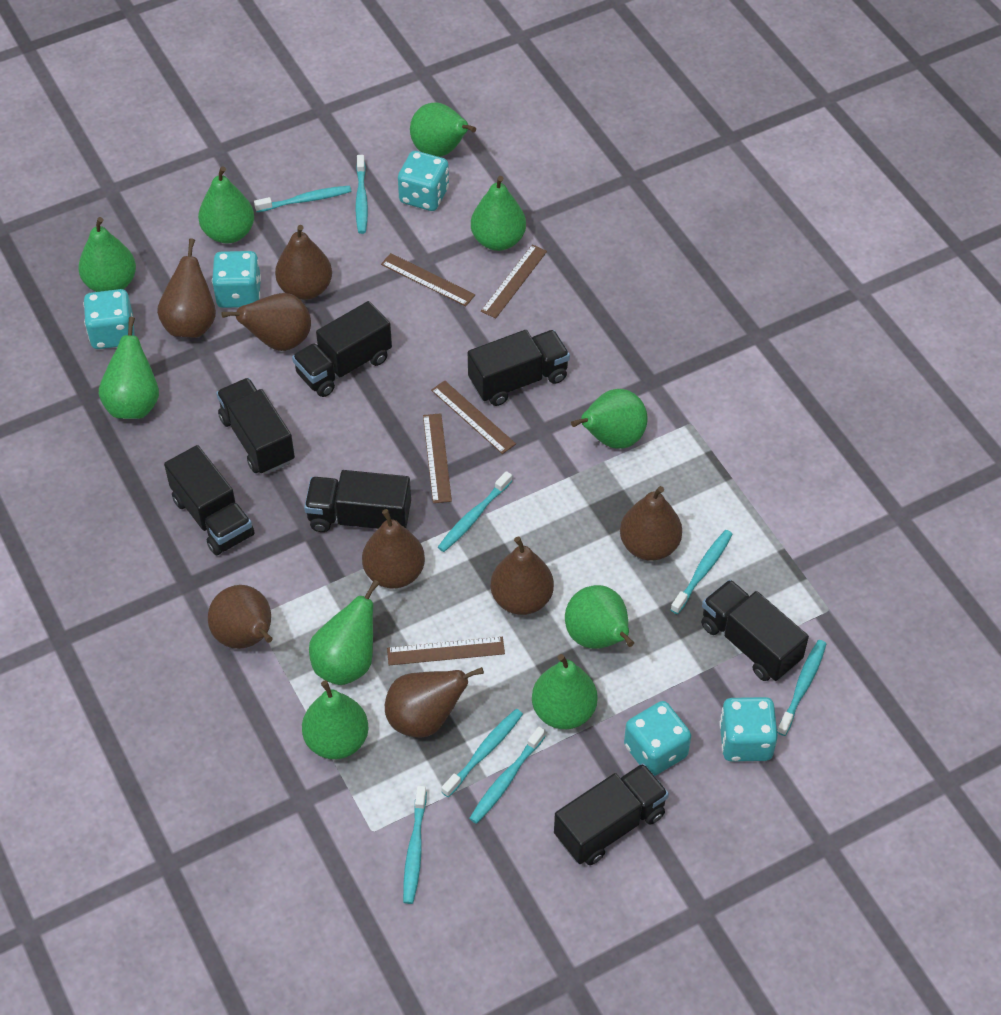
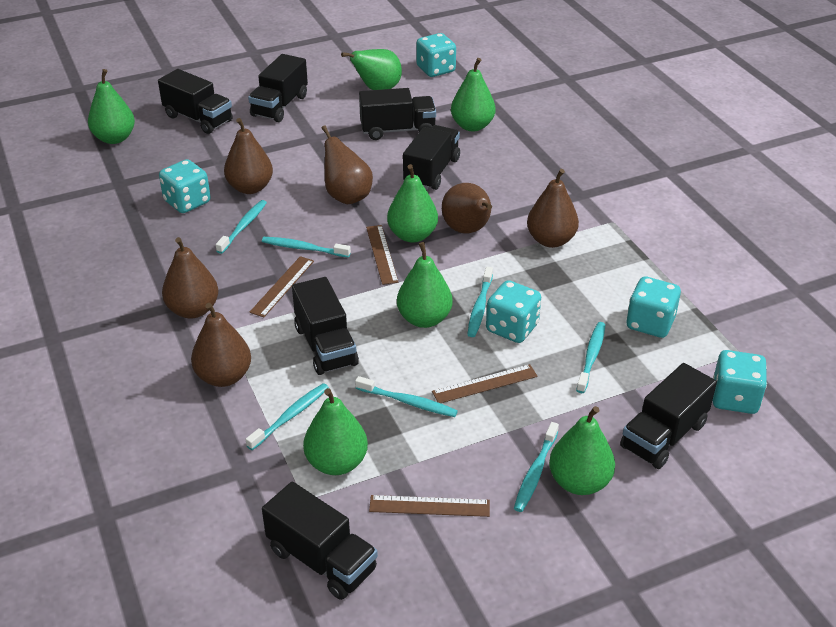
brown pear: [157,238,216,338] [208,585,273,649] [221,293,311,351] [275,225,332,300] [362,509,425,588] [385,667,484,738] [490,537,554,615] [620,486,682,561] = 8 -> [162,237,218,318] [191,303,251,387] [224,118,273,194] [321,125,373,204] [442,183,492,234] [527,169,579,248] = 6
brown ruler: [381,253,475,306] [387,637,505,665] [423,413,452,503] [431,380,516,454] [481,244,547,318] = 5 -> [249,256,314,317] [366,225,399,285] [369,495,490,517] [432,364,538,403] = 4
green pear: [78,217,136,292] [99,317,159,419] [198,166,254,243] [302,680,368,759] [309,580,380,685] [410,102,476,157] [471,176,526,251] [532,654,598,729] [565,585,634,649] [571,389,648,449] = 10 -> [88,69,135,144] [303,388,368,475] [341,49,402,90] [387,164,438,243] [397,242,453,328] [451,58,496,131] [549,406,615,495] = 7
turquoise toothbrush: [254,185,352,212] [355,155,368,234] [403,786,427,904] [438,471,512,552] [441,709,523,797] [469,726,546,824] [670,530,733,614] [777,640,826,736] = 8 -> [216,200,267,254] [246,383,329,450] [262,237,351,258] [355,376,458,417] [467,267,493,337] [514,422,559,512] [576,322,605,393] = 7

